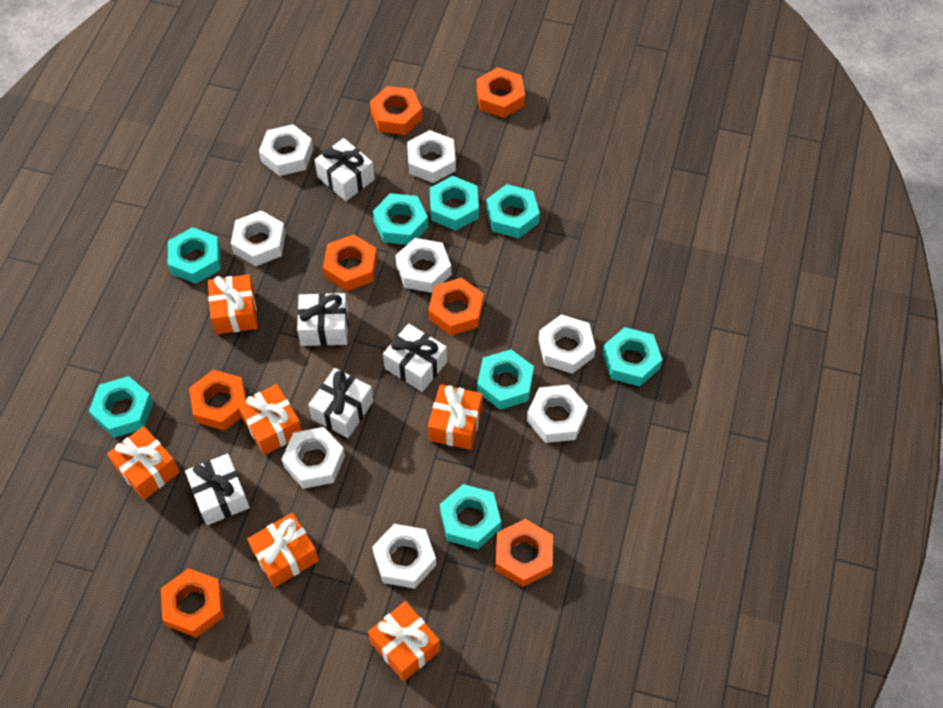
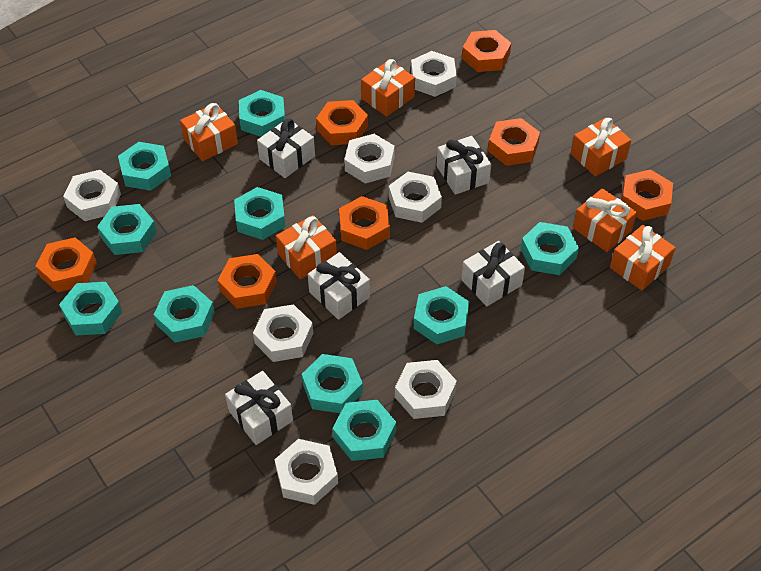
turquoise nut: [89,376,153,438] [168,227,221,284] [373,193,428,245] [430,176,479,231] [440,484,501,549] [477,349,534,410] [486,184,540,238] [603,327,662,387] = 8 -> [59,282,122,335] [97,204,157,255] [118,142,171,191] [154,285,215,343] [234,187,286,240] [239,90,285,137] [302,354,363,413] [333,400,396,461] [414,286,469,344] [521,222,579,275] = 10
white nut: [231,210,286,266] [259,124,313,176] [281,427,345,489] [372,524,436,589] [395,238,451,293] [407,130,456,183] [527,385,588,443] [538,314,596,374] = 8 -> [63,170,121,221] [253,304,313,362] [274,439,338,505] [344,134,395,184] [389,172,442,223] [395,360,457,419] [411,51,457,97] = 7

